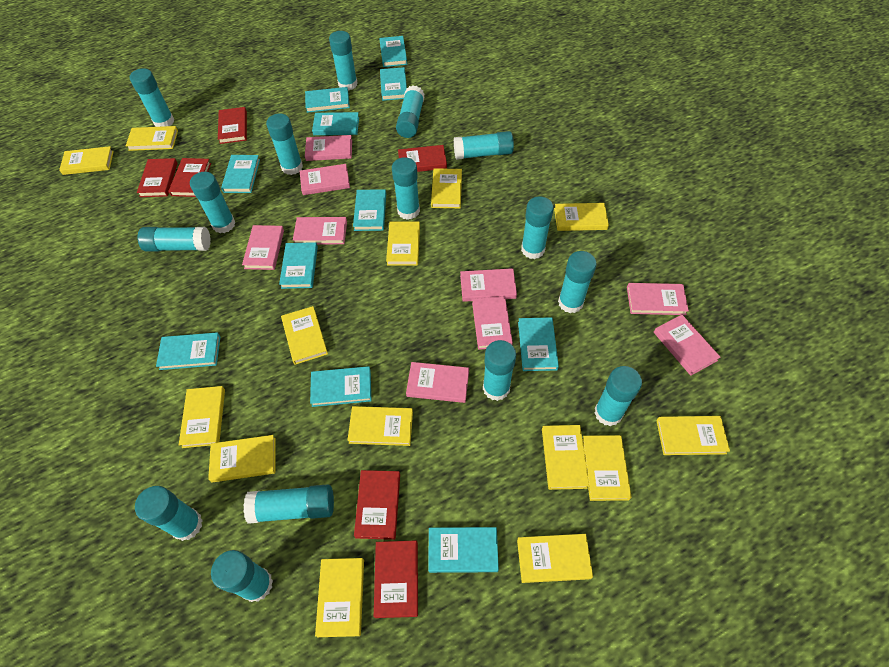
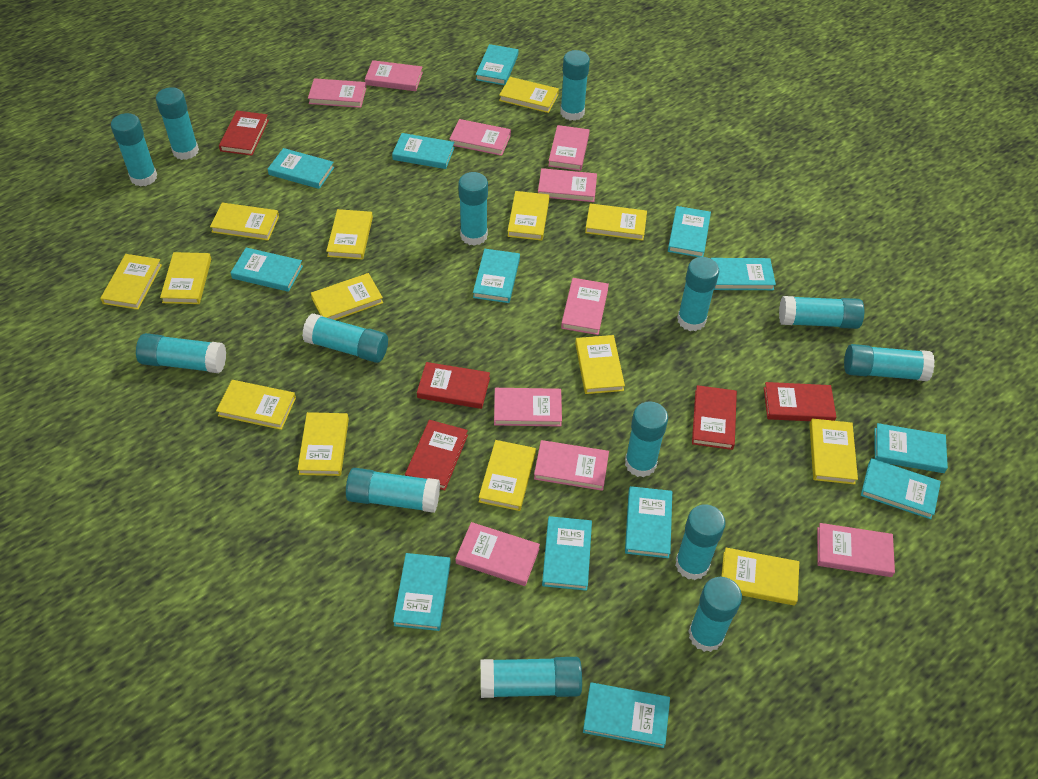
pink book: [242,225,284,270] [293,217,347,244] [300,164,350,195] [305,135,352,161] [406,362,469,403] [460,268,517,302] [472,296,513,350] [627,283,689,315] [654,315,720,376] = 9 -> [308,78,366,108] [365,60,423,91] [449,119,511,156] [455,522,540,586] [494,388,562,427] [534,440,609,491] [538,168,597,202] [548,125,590,171] [561,278,609,335] [817,523,895,577] = 10
red book: [137,158,178,197] [168,158,211,197] [218,107,247,144] [354,470,400,540] [374,541,418,618] [398,145,447,172] = 6 -> [219,111,269,156] [405,420,468,491] [417,362,490,409] [692,385,737,450] [764,382,836,421] = 5
turquoise book: [156,332,221,370] [221,155,260,193] [279,242,318,289] [305,87,350,113] [310,366,372,407] [312,112,359,135] [353,189,386,231] [380,36,407,67] [380,67,407,101] [428,527,499,573] [518,317,559,371] = 11 -> [231,247,303,292] [268,148,334,189] [392,133,455,169] [393,553,451,631] [473,249,520,303] [476,44,518,85] [542,516,592,591] [583,682,670,748] [625,486,672,558] [668,206,711,257] [711,258,776,290] [861,458,941,519] [874,423,948,473] = 13
turquoise glue stick: [130,68,174,127] [135,486,203,541] [138,227,211,252] [190,172,235,233] [211,550,273,602] [243,484,334,524] [266,113,303,175] [329,31,358,91] [392,157,420,220] [396,85,425,138] [454,131,514,160] [483,340,516,401] [521,197,554,259] [558,251,597,313] [594,366,642,426] = 15 -> [111,113,157,187] [136,333,226,373] [156,87,199,160] [302,313,388,363] [346,468,440,513] [458,172,488,246] [481,657,582,698] [560,50,590,121] [625,401,668,477] [675,504,726,580] [677,257,719,331] [688,577,742,652] [779,296,864,329] [844,344,935,381] = 14

